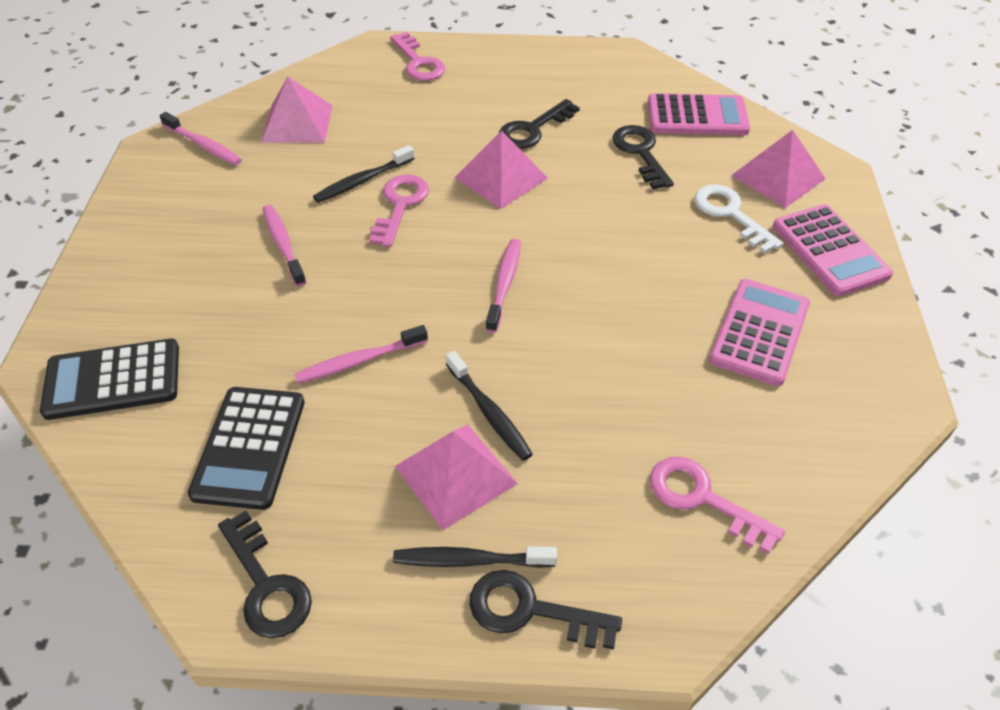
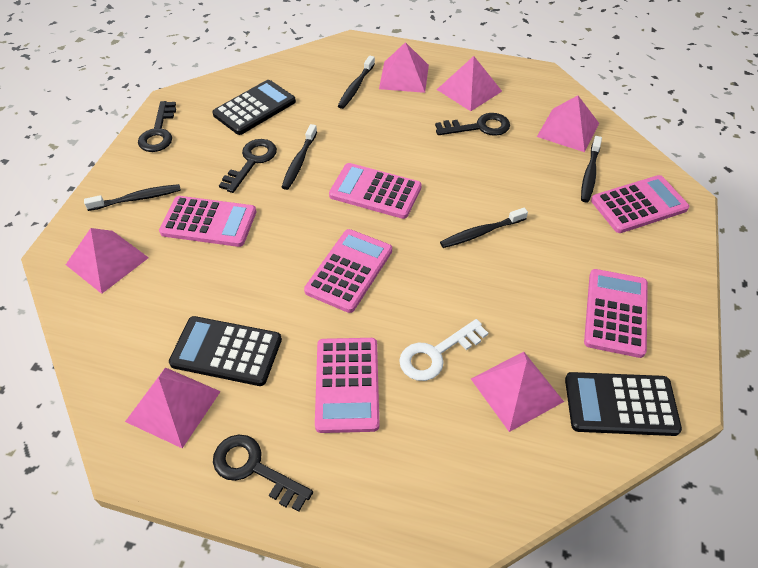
black calculator: [40,339,179,420] [188,387,305,510] = 2 -> [169,316,282,386] [212,80,296,135] [565,372,682,436] = 3
black toothbrush: [313,145,415,203] [393,546,557,568] [446,351,533,461] = 3 -> [84,184,181,211] [282,124,317,190] [338,56,375,109] [440,208,528,248] [581,136,602,202] = 5
pink calculator: [648,93,750,135] [709,279,810,386] [773,204,893,296] = 3 -> [159,196,256,247] [304,229,392,313] [315,338,379,433] [329,163,422,219] [584,269,648,358] [591,175,689,233] = 6
pink key: [369,175,429,247] [390,32,446,81] [650,456,785,554] = 3 -> none = 0
pink pyramid: [261,77,333,143] [395,424,518,530] [455,131,548,209] [731,130,826,208] = 4 -> [66,228,149,294] [125,367,221,448] [379,42,429,93] [437,56,502,111] [471,352,564,432] [537,95,599,152] = 6
pink toothbrush: [160,112,242,165] [263,205,306,287] [294,325,428,384] [486,239,521,333] = 4 -> none = 0

